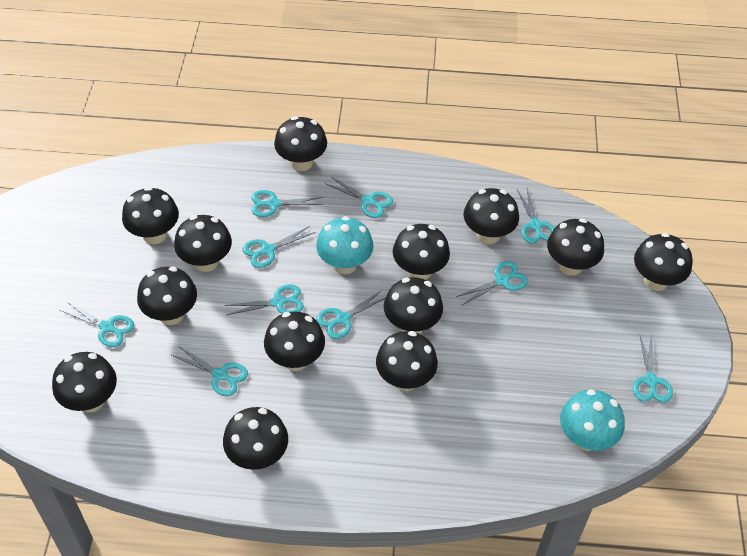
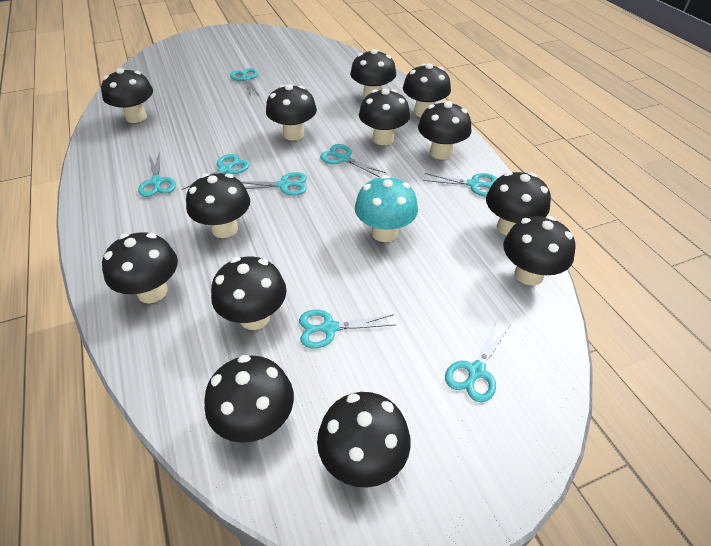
turquoise mushroom: [316,216,373,274] [560,389,625,451] = 2 -> [355,175,418,242] = 1
turquoise scissors: [60,301,134,347] [172,346,248,396] [225,284,304,315] [243,226,315,268] [251,190,324,217] [316,289,386,339] [325,177,393,218] [456,261,528,305] [517,188,555,243] [633,334,673,403] = 10 -> [138,154,176,197] [182,154,250,190] [230,68,259,96] [242,172,307,196] [299,309,395,348] [320,144,386,177] [423,173,497,197] [445,321,510,402] = 8

